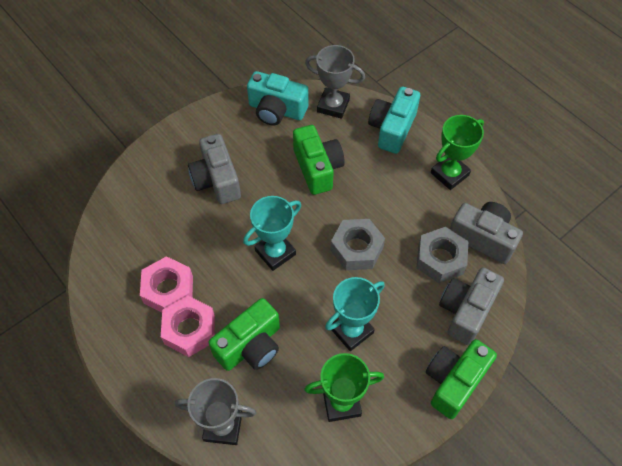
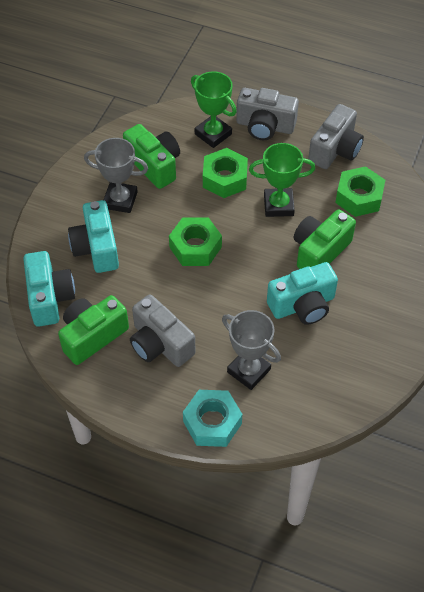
green nut: none = 0 -> [169,217,222,266] [203,148,248,198] [335,166,385,217] = 3
grey nut: [330,219,385,270] [416,227,468,283] = 2 -> none = 0
pink nut: [140,256,193,313] [161,296,215,357] = 2 -> none = 0
turquoise camera: [247,71,308,126] [368,86,420,154] = 2 -> [23,251,75,327] [68,200,119,273] [267,262,338,325] = 3
turquoise nut: none = 0 -> [183,390,242,447] = 1
turquoise trophy: [243,196,301,271] [325,277,385,351] = 2 -> none = 0

